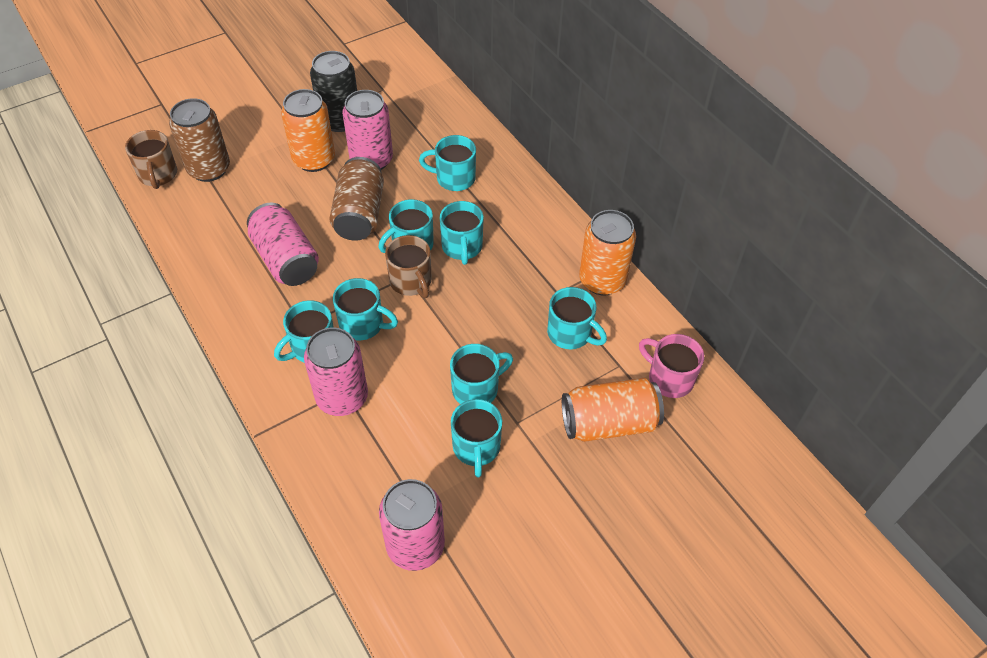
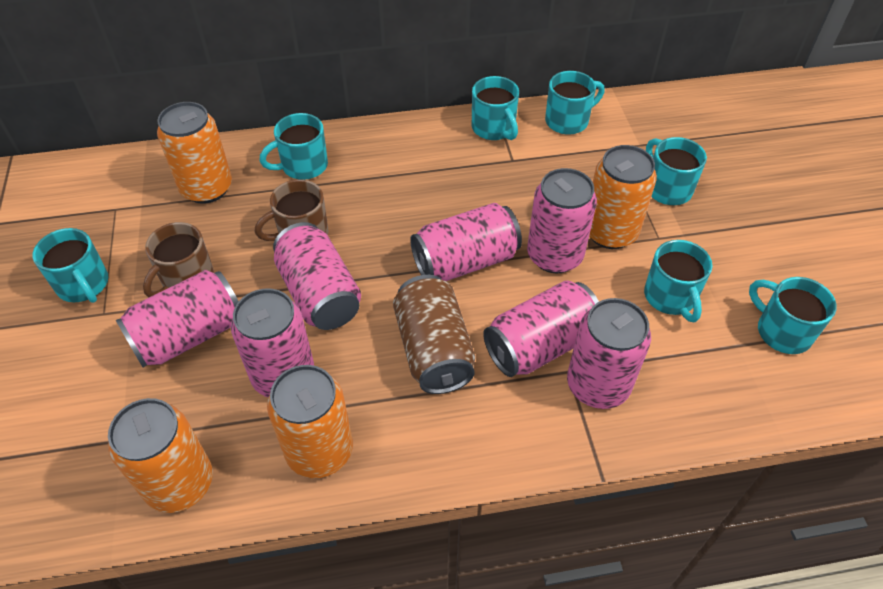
black can: [310,51,357,132] = 1 -> none = 0
brown can: [169,98,230,182] [329,157,384,241] = 2 -> [393,275,475,394] = 1
orange can: [281,89,335,172] [562,378,664,442] [579,210,636,295] = 3 -> [108,398,213,513] [157,102,232,204] [267,365,353,478] [589,145,657,249] = 4
pink can: [247,203,319,286] [304,328,368,416] [342,90,393,170] [379,479,445,571] = 4 -> [116,270,239,368] [231,288,314,397] [273,222,361,330] [410,203,522,281] [483,280,599,377] [527,168,597,274] [567,298,651,409] = 7
pink mug: [639,334,704,398] = 1 -> none = 0
turquoise mug: [274,300,334,363] [333,278,398,340] [378,199,434,253] [419,135,476,191] [440,201,484,265] [450,344,513,404] [451,399,502,478] [547,287,607,350] = 8 -> [33,228,108,303] [259,113,328,180] [472,76,519,140] [545,71,605,135] [644,240,713,322] [646,137,707,205] [749,277,837,354] = 7

